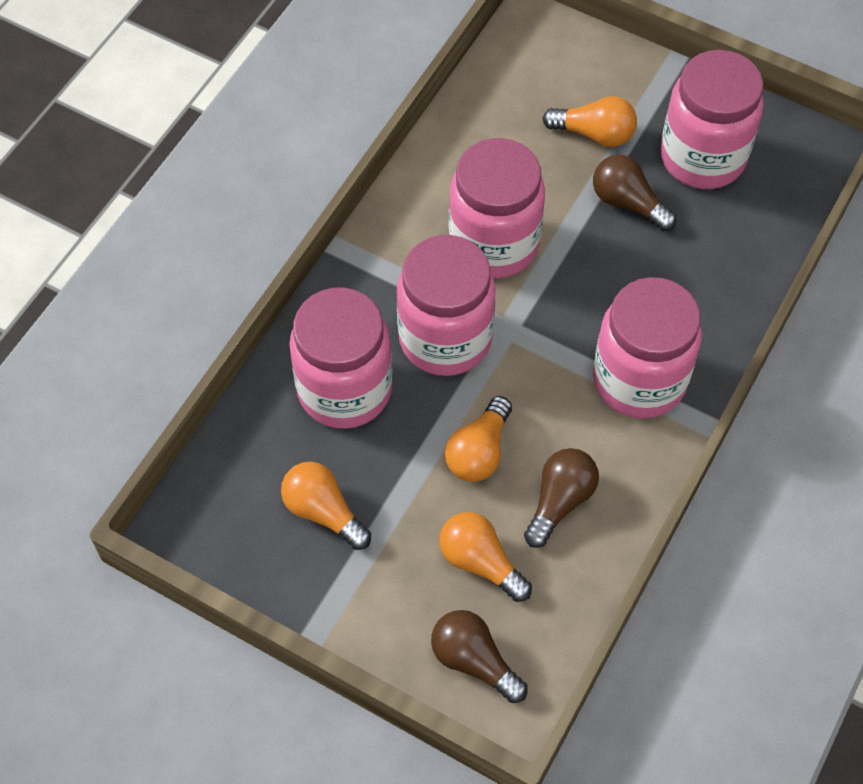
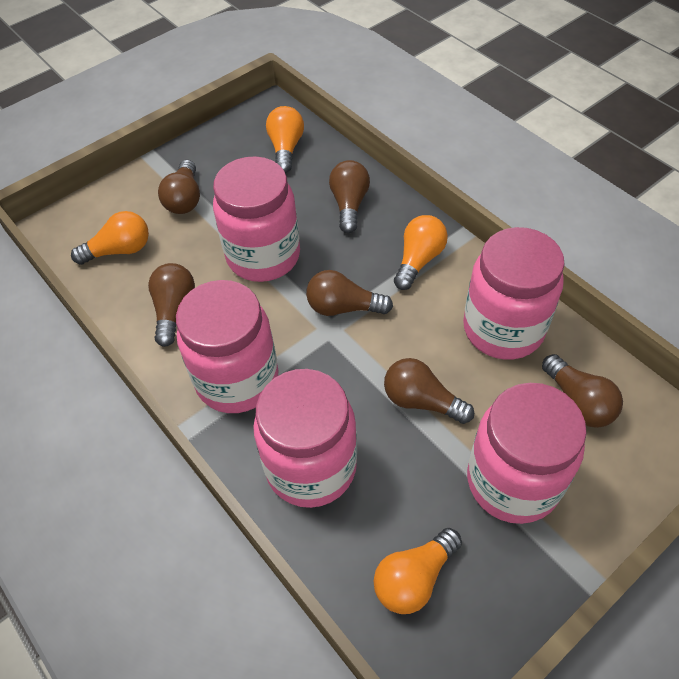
brown light bulb: [431,610,528,703] [524,448,599,548] [593,155,677,231] = 3 -> [148,263,195,347] [158,160,200,214] [306,270,393,316] [329,160,370,233] [384,358,474,424] [542,354,623,428] = 6

